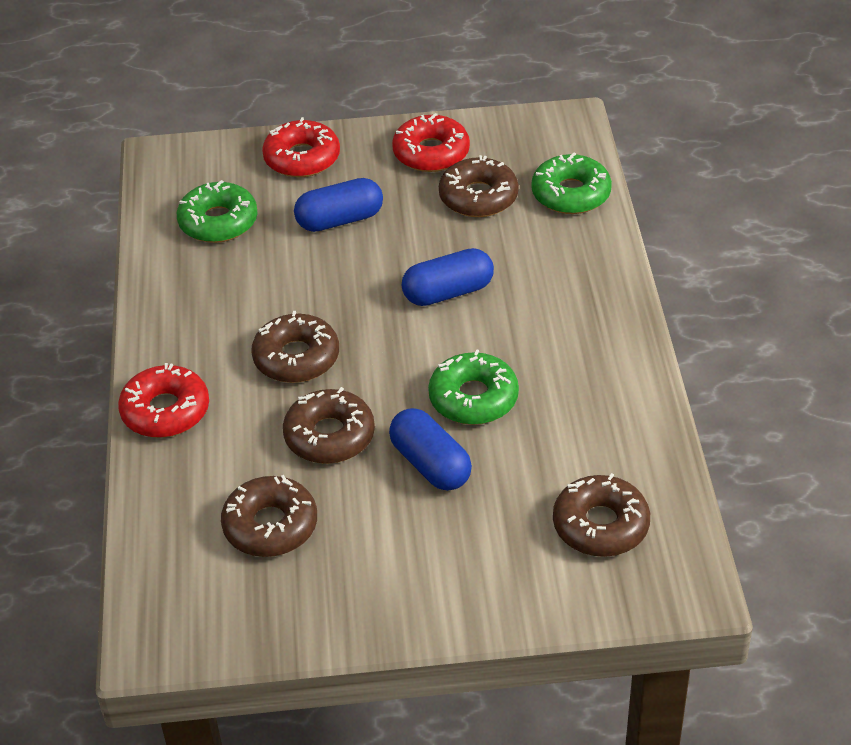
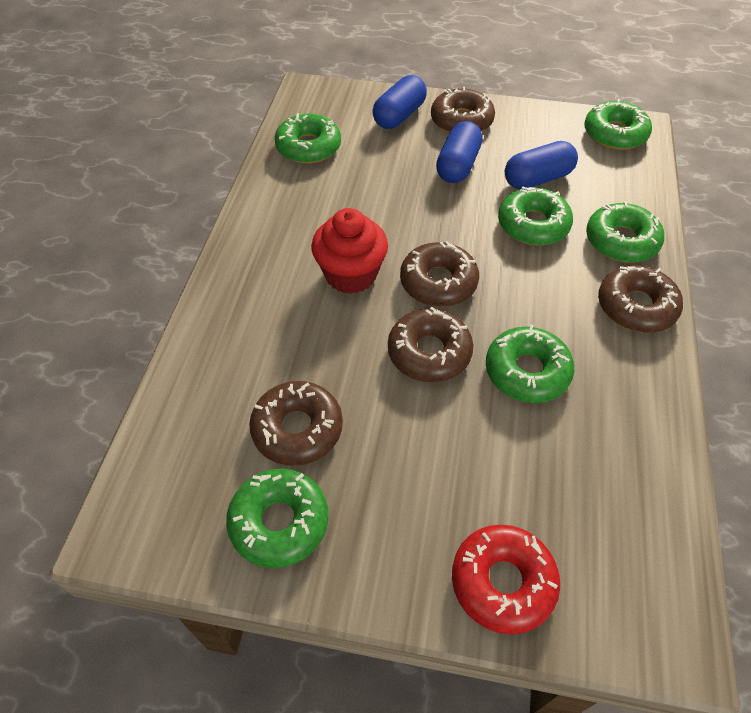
green donut: [177,180,258,243] [428,349,519,425] [531,153,612,214] = 3 -> [226,468,329,568] [274,113,341,164] [486,325,574,403] [498,186,573,245] [584,99,652,150] [586,202,664,263] = 6
red cupcake: none = 0 -> [311,208,388,294] = 1
red donut: [118,363,209,438] [262,117,340,177] [392,113,470,172] = 3 -> [452,525,560,635] = 1

